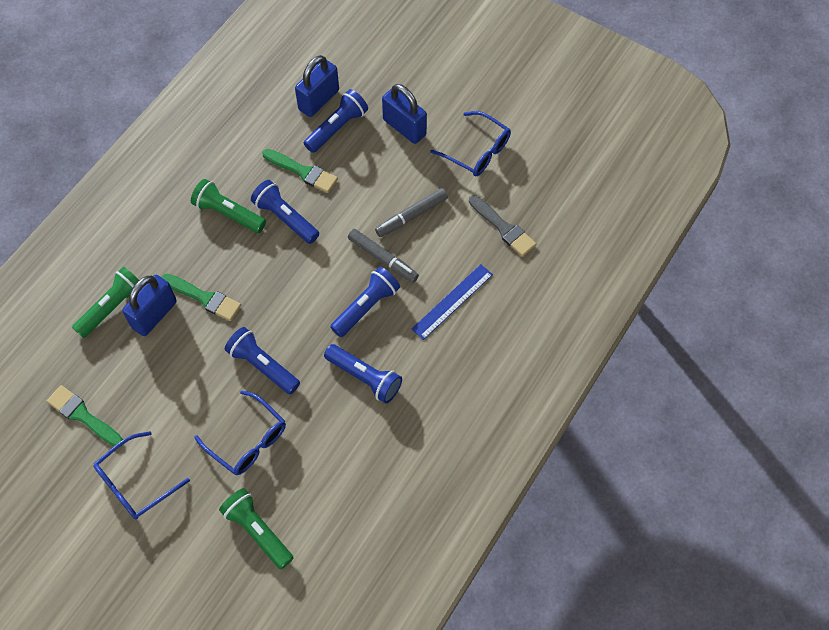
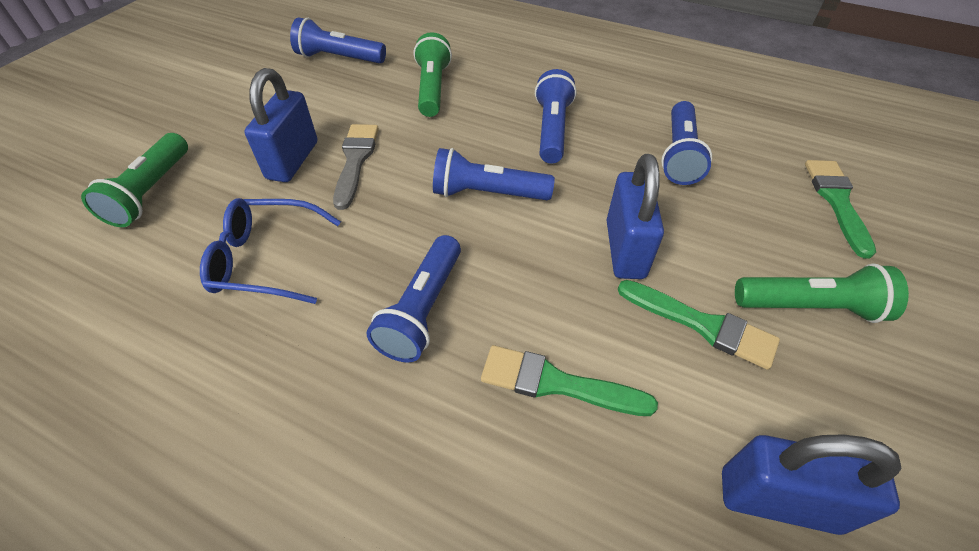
blue glasses: [93,431,190,519] [194,390,286,475] [430,111,511,176] = 3 -> [200,198,341,304] = 1
blue ruler: [411,264,493,340] = 1 -> none = 0
grey marker: [348,229,419,283] [375,188,448,237] = 2 -> none = 0

